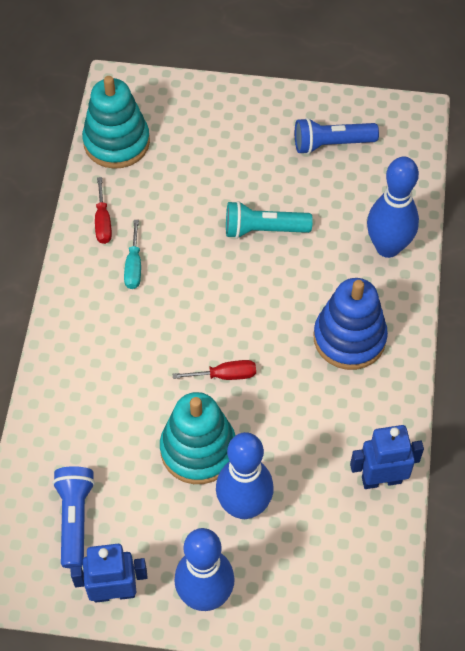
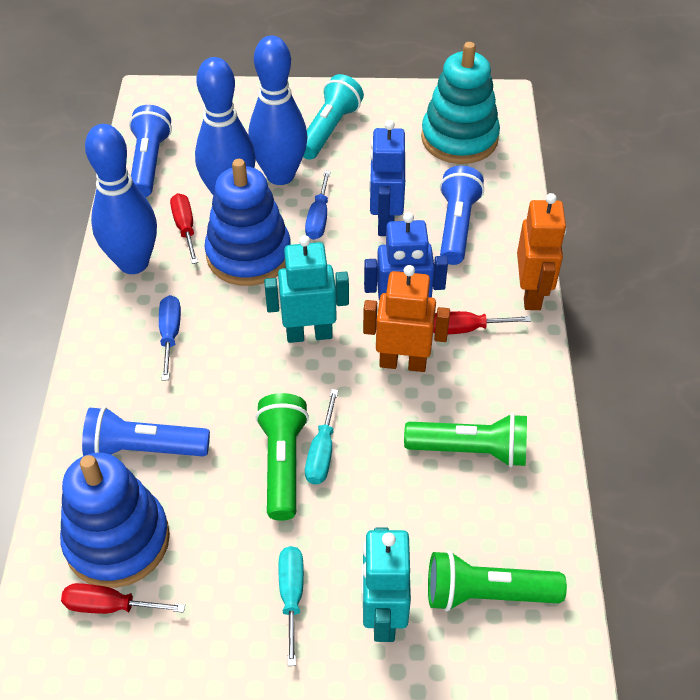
blue flashlight: [52,466,95,568] [295,118,379,154] = 2 -> [82,407,210,456] [129,105,172,197] [440,166,484,265] = 3
blue screwdriver: none = 0 -> [159,295,181,381] [305,171,331,240] = 2
blue stacking toy: [314,278,388,370] = 1 -> [60,453,170,588] [204,159,291,286] = 2
green flashlight: none = 0 -> [255,393,309,521] [404,413,527,467] [428,551,567,611] = 3
orange robot: none = 0 -> [363,265,450,372] [517,193,567,310] = 2
red screwdriver: [95,177,112,244] [173,360,256,380] = 2 -> [61,583,185,614] [170,193,198,264] [433,311,531,335] = 3
turquoise robot: none = 0 -> [264,235,349,343] [361,527,411,642] = 2
turquoise screwdriver: [124,220,141,289] = 1 -> [278,546,304,666] [305,389,338,485] = 2
turquoise stacking toy: [82,76,150,169] [160,392,236,484] = 2 -> [421,42,500,164] = 1

